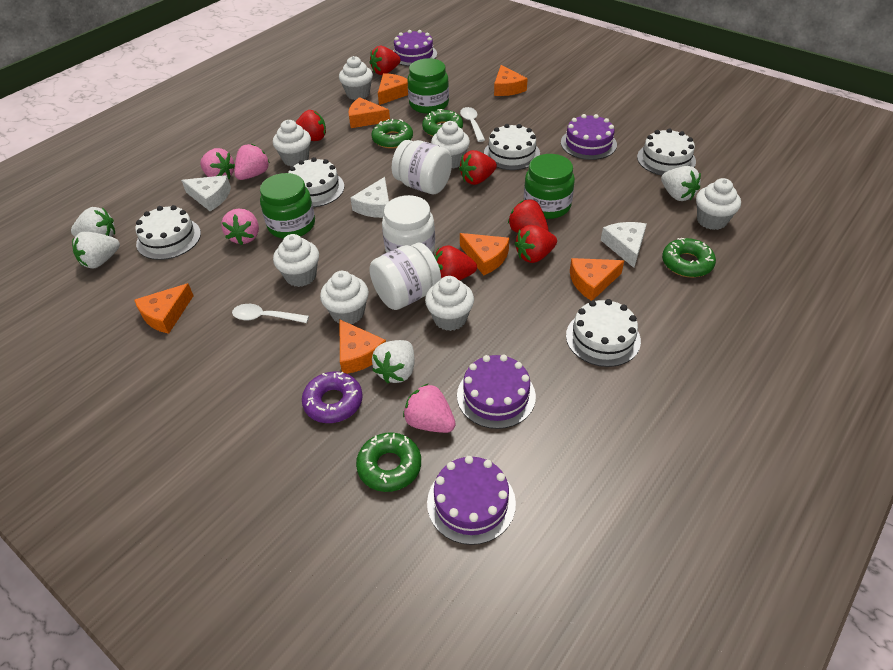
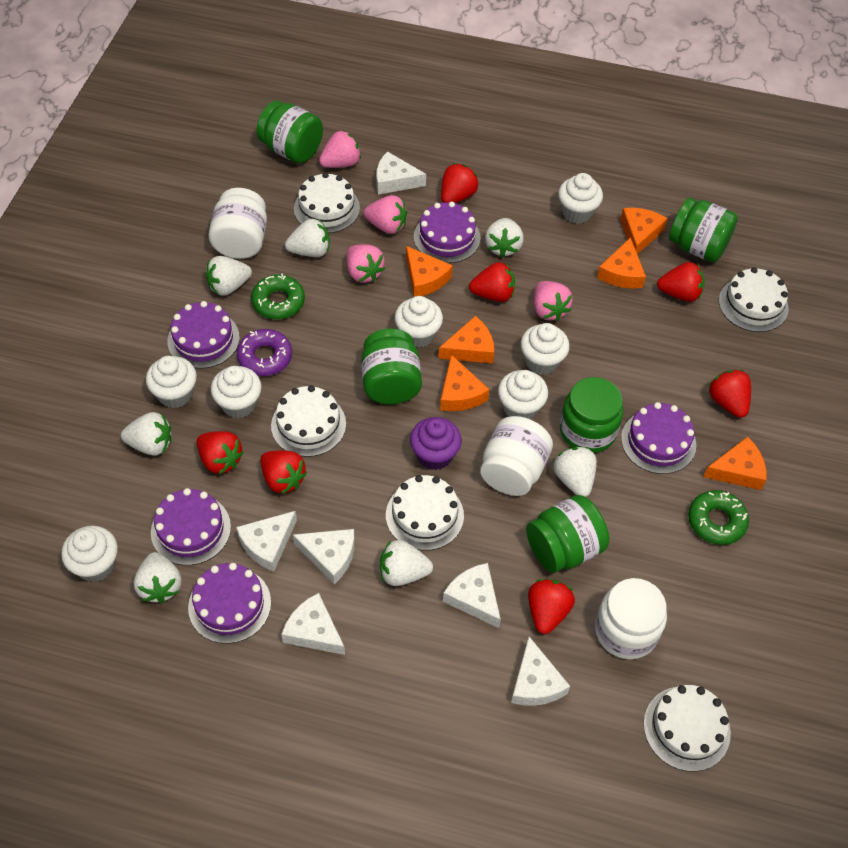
green donut: [356,432,421,492] [371,119,413,149] [422,109,463,137] [662,238,716,277] = 4 -> [251,274,305,319] [688,490,749,545] = 2
green jar: [260,173,315,239] [407,58,449,114] [524,154,575,219] = 3 -> [256,101,323,163] [361,329,422,405] [526,495,609,573] [560,377,623,453] [669,198,738,263] = 5
orange cheese: [135,283,194,334] [340,320,386,374] [348,97,390,128] [378,73,408,105] [460,233,509,276] [494,65,528,96] [570,258,624,301] = 7 -> [406,246,453,297] [438,316,494,363] [440,355,489,411] [597,237,646,289] [620,208,668,254] [703,437,767,490] = 6
purple cake: [393,30,437,66] [427,456,516,545] [457,355,536,429] [561,114,617,160] = 4 -> [151,488,231,565] [167,301,240,369] [188,563,271,644] [414,201,481,263] [621,402,696,474] = 5
purple cupcake: none = 0 -> [410,417,462,470] = 1
red strawberry: [296,110,326,141] [370,46,401,75] [434,245,477,280] [459,150,497,185] [508,200,548,233] [515,225,557,263] = 6 -> [196,431,244,474] [260,450,307,494] [441,163,478,203] [469,262,515,302] [528,579,575,634] [657,262,705,302] [708,370,751,418] = 7
white cheese: [181,175,231,211] [350,177,389,218] [601,222,647,268] = 3 -> [236,511,297,572] [281,593,345,655] [293,529,355,584] [376,151,426,195] [443,563,501,628] [511,637,570,706] = 6
white spoon: [232,304,309,323] [460,107,485,142] = 2 -> none = 0
white strawberry: [71,207,115,237] [72,232,120,268] [372,340,415,383] [661,166,701,201] = 4 -> [121,412,171,456] [134,552,182,603] [206,256,252,296] [285,219,330,257] [380,540,433,586] [485,218,524,258] [553,447,597,497] = 7

